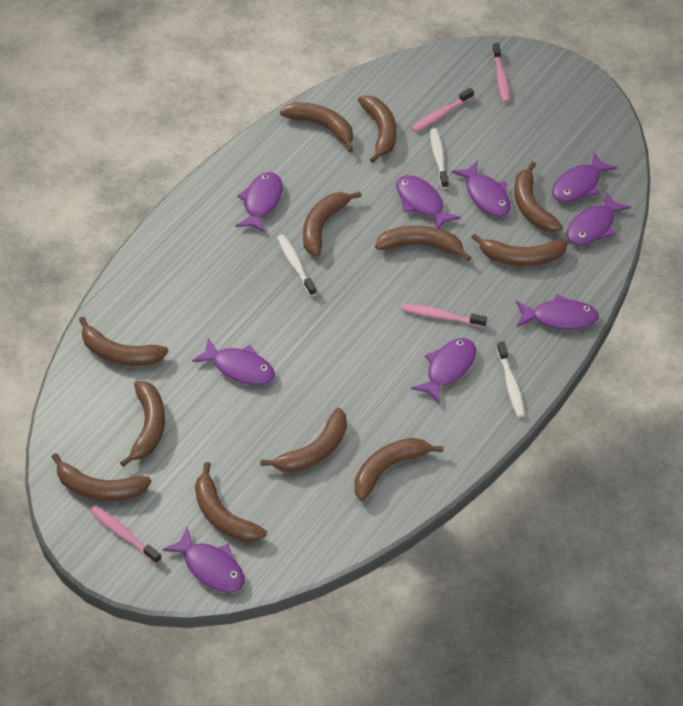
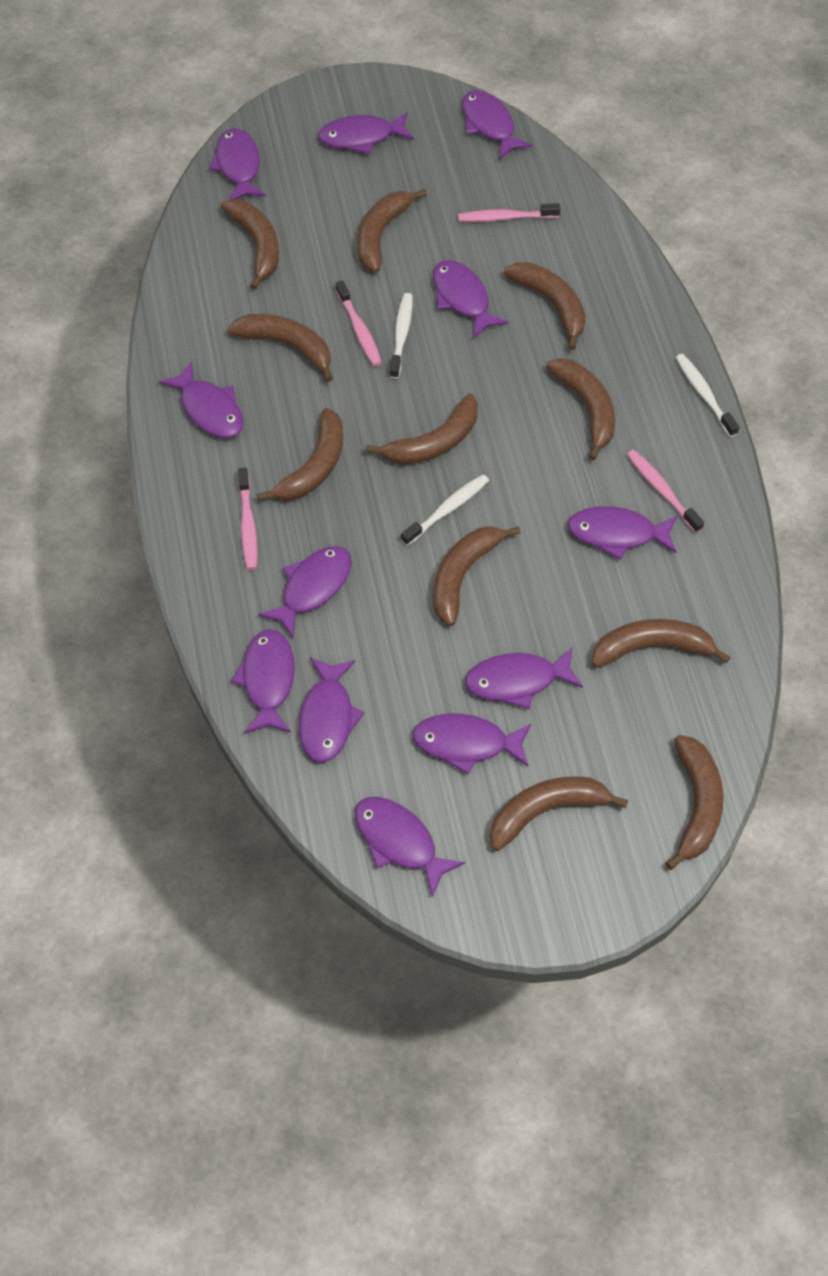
brown banana: [52,453,152,501] [79,317,168,366] [120,381,165,467] [195,462,267,542] [260,408,347,473] [280,102,353,152] [303,191,362,256] [355,438,444,501] [358,95,396,163] [375,226,471,261] [471,233,568,266] [514,161,563,232] = 12 -> [220,199,279,290] [227,314,333,382] [257,408,343,501] [357,189,427,273] [365,394,478,465] [433,526,521,626] [490,776,628,851] [504,262,586,350] [546,358,615,461] [592,619,730,668] [666,735,723,870] = 11
purple fish: [163,526,244,593] [192,338,275,385] [235,172,282,233] [396,175,461,229] [411,338,476,404] [451,161,511,217] [516,294,599,330] [552,152,617,202] [566,192,631,245] = 9 -> [159,361,243,438] [209,128,266,200] [231,629,295,734] [258,546,352,638] [299,657,364,763] [318,112,414,154] [355,797,465,897] [412,714,531,775] [433,260,509,338] [462,90,532,159] [465,647,583,709] [568,506,678,560] = 12

